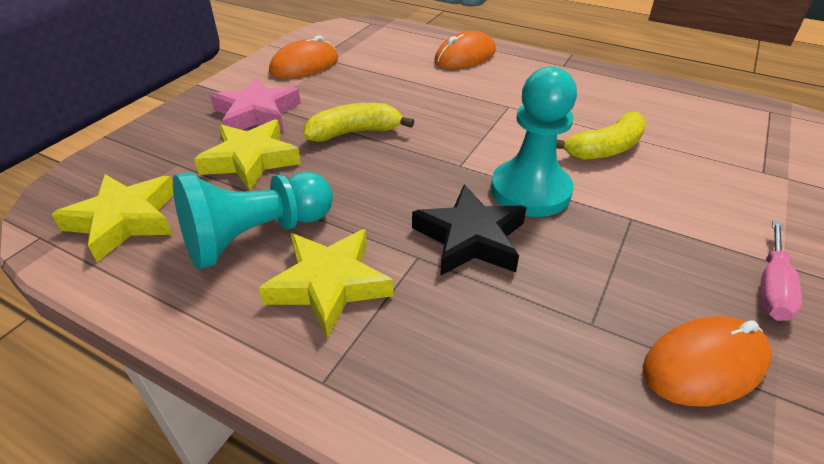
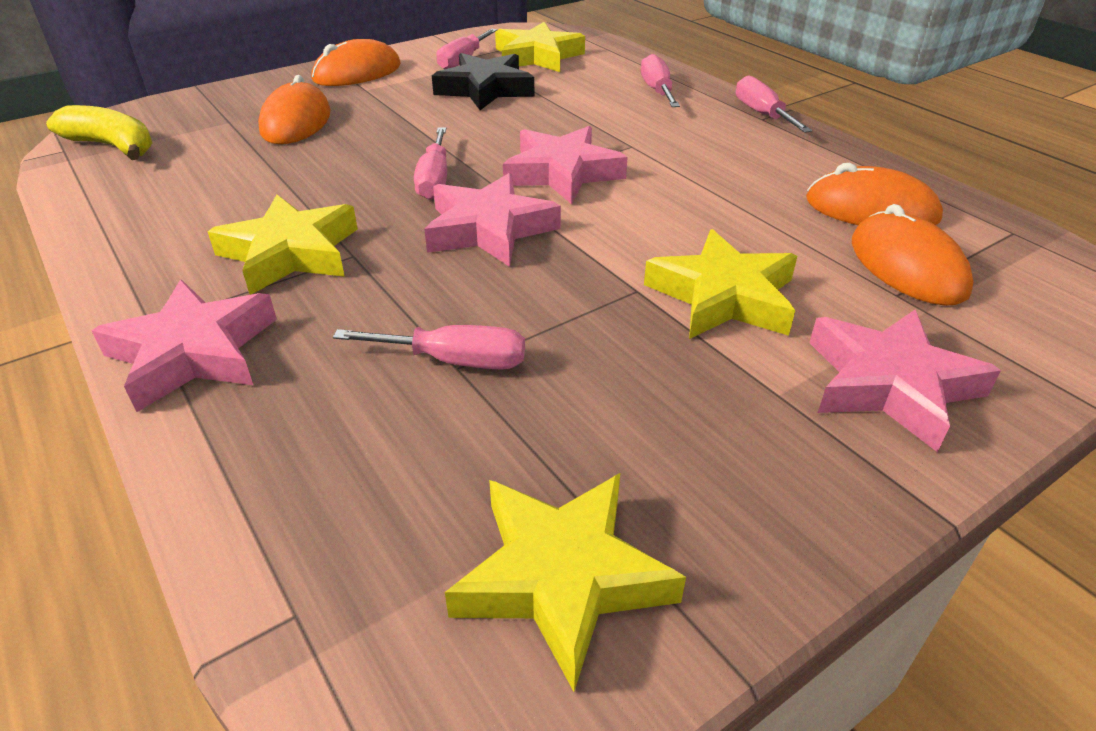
orange mouse: [269,35,338,78] [434,31,496,69] [643,316,772,407] = 3 -> [258,75,331,144] [312,39,401,86] [806,163,943,225] [852,204,973,306] = 4
pink screwdriver: [760,220,802,321] = 1 -> [333,325,525,370] [414,127,447,200] [436,28,497,69] [641,54,680,107] [736,75,812,133] = 5
pink star: [210,77,301,131] = 1 -> [92,280,277,412] [424,173,561,267] [503,126,628,204] [809,309,1001,452] = 4
turquoise pawn: [173,172,333,269] [491,66,577,217] = 2 -> none = 0
yellow banana: [304,103,414,142] [556,112,647,160] = 2 -> [46,105,152,160] = 1
yellow star: [51,174,174,262] [194,119,301,191] [259,229,393,339] = 3 -> [207,194,358,295] [445,473,686,692] [495,22,585,72] [644,229,797,339] = 4

